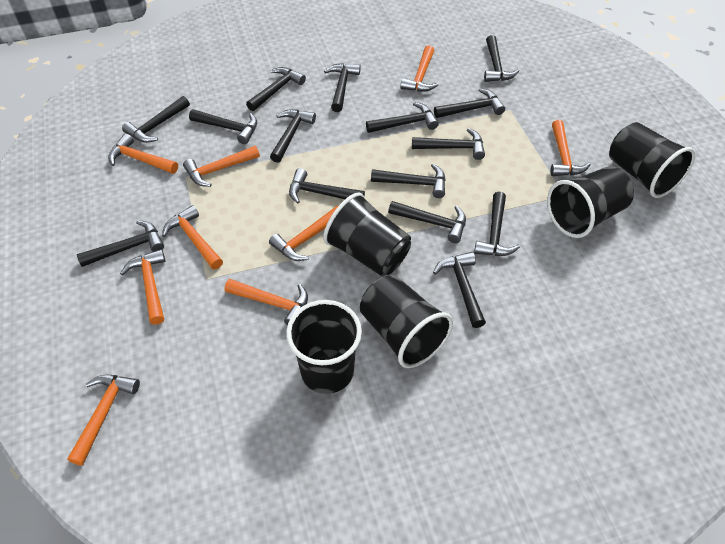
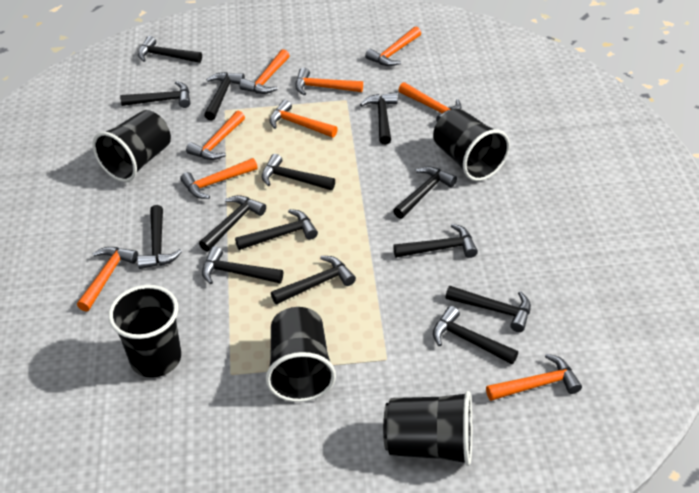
black hammer: [77,220,164,267] [122,96,190,143] [189,109,257,144] [246,67,306,111] [270,109,316,163] [289,168,365,204] [324,63,361,112] [366,102,439,133] [371,164,446,198] [388,201,466,243] [412,128,485,160] [433,252,486,328] [434,88,505,118] [474,192,520,256] [484,35,519,82] = 15 -> [120,81,190,108] [137,205,182,269] [138,36,202,63] [199,195,266,252] [202,246,283,284] [204,72,245,120] [235,209,318,250] [262,154,335,190] [271,256,356,305] [360,93,398,145] [393,166,457,219] [393,224,478,258] [433,306,518,364] [446,286,531,332] = 14

